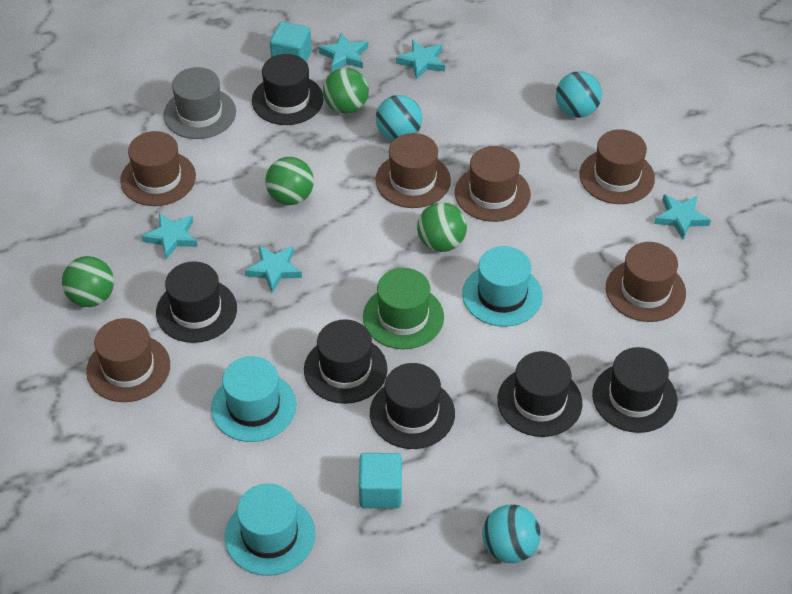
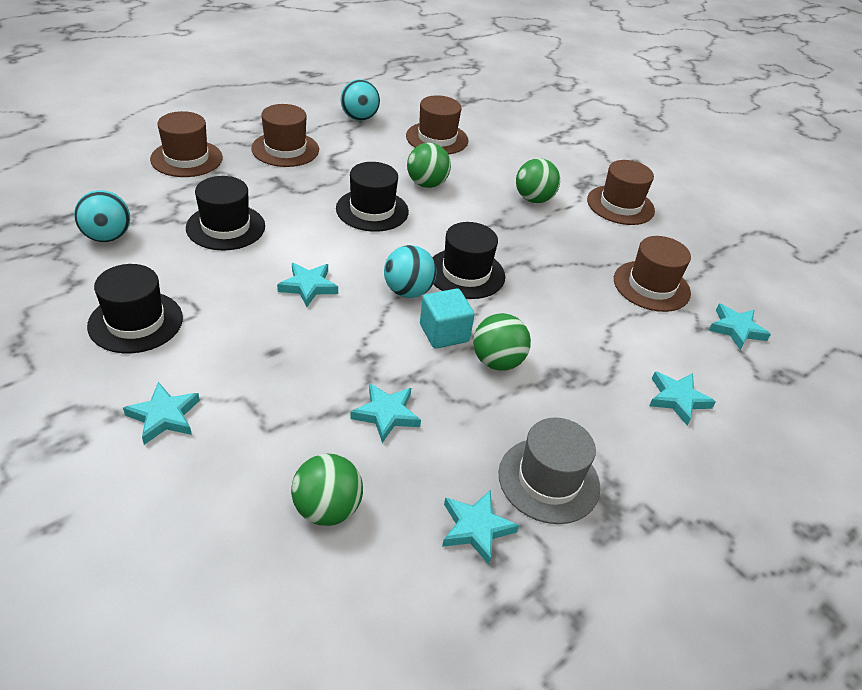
black hat: [156,261,237,343] [252,54,324,125] [304,319,387,404] [370,363,455,449] [497,351,582,437] [592,347,678,433] = 6 -> [87,264,183,353] [186,176,265,251] [336,162,409,232] [433,222,505,299] = 4
brown hat: [86,318,170,402] [120,131,196,206] [375,133,451,208] [455,146,531,222] [579,129,655,204] [606,242,686,322] = 6 -> [150,111,223,177] [251,104,319,167] [406,95,468,154] [587,160,655,225] [614,236,691,312] = 5
green hat: [363,268,444,349] = 1 -> none = 0
turquoise cube: [270,21,312,61] [359,453,402,508] = 2 -> [420,288,475,349] = 1
turquoise hat: [211,356,296,442] [225,483,316,576] [462,246,543,327] = 3 -> none = 0
turquoise star: [142,213,198,259] [245,246,302,292] [319,33,368,72] [396,40,445,80] [654,194,711,239] = 5 -> [123,382,200,445] [277,263,338,307] [350,383,421,443] [442,490,519,564] [649,372,716,426] [708,304,771,350] = 6

